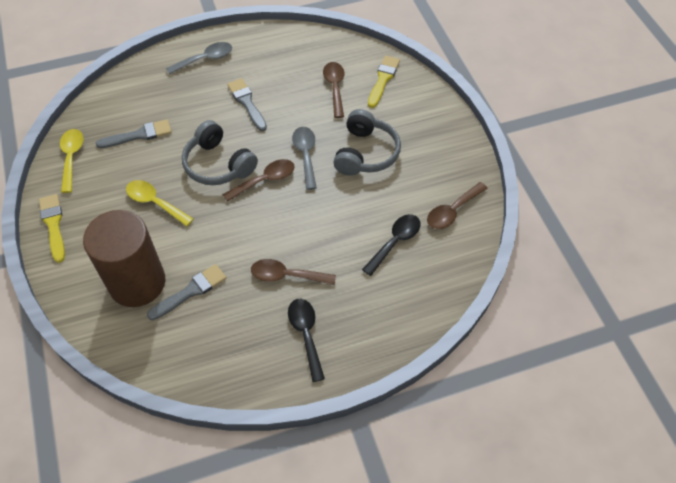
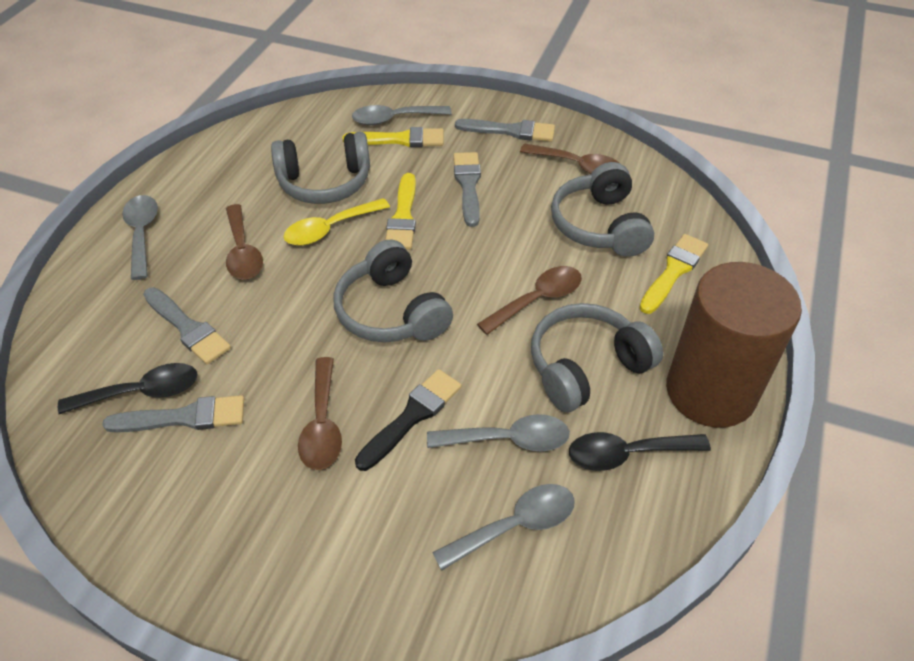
black brush: none = 0 -> [355,369,461,471] = 1
grey brush: [96,120,172,148] [147,264,226,320] [227,78,267,131] = 3 -> [102,395,244,432] [143,287,231,364] [454,152,481,227] [455,119,555,141] = 4
grey headphones: [182,120,258,185] [333,109,401,176] = 2 -> [271,132,370,204] [333,240,453,342] [531,303,663,412] [551,162,654,257] = 4
grey spoon: [166,42,232,74] [292,127,317,190] = 2 -> [122,195,158,280] [352,105,452,125] [427,414,570,452] [432,484,575,571] = 4
yellow brush: [39,194,65,263] [368,56,400,108] = 2 -> [342,127,444,147] [385,173,416,250] [640,234,708,314] = 3
yellow spoon: [60,129,83,193] [126,180,193,226] = 2 -> [284,198,390,246] = 1

